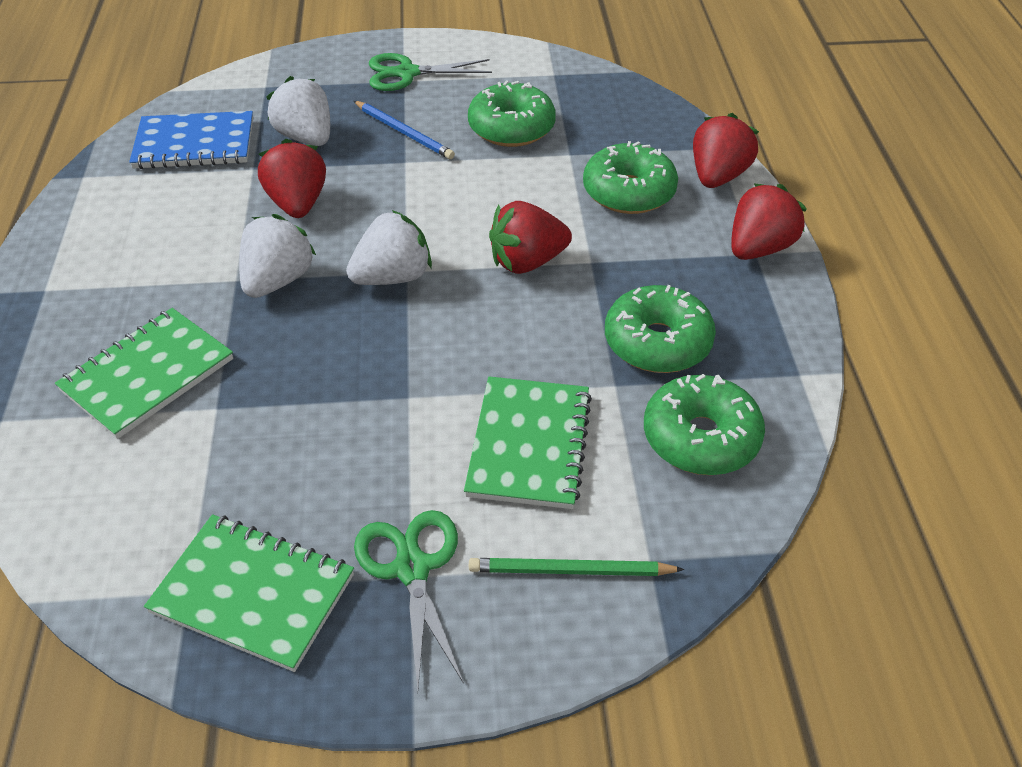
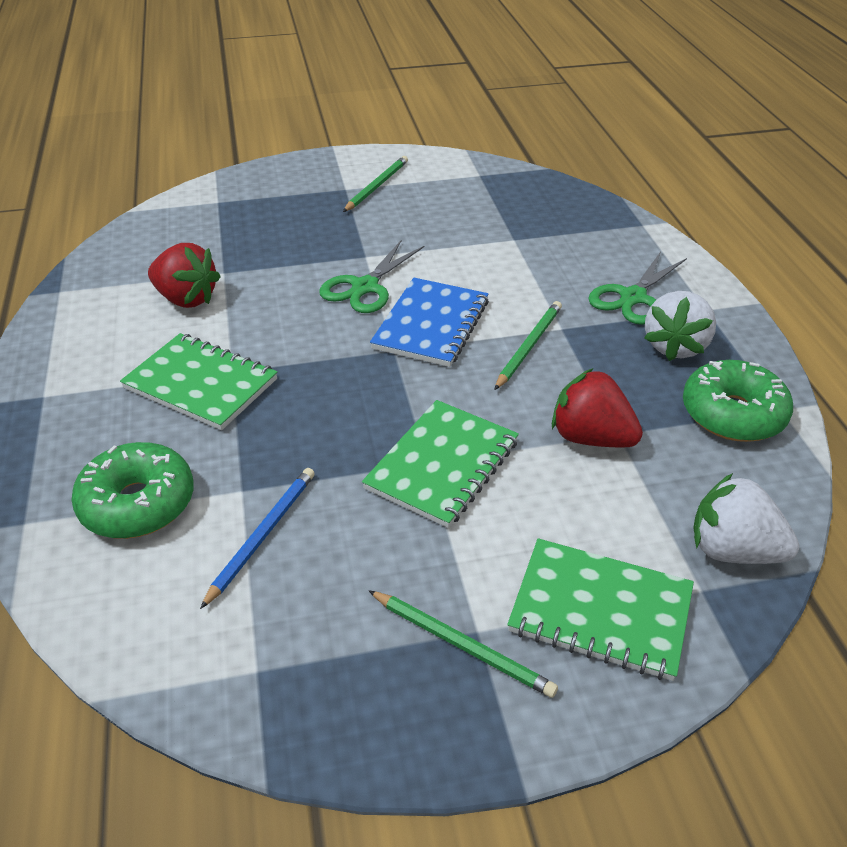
green donut: [468,80,556,147] [583,141,678,214] [605,285,716,373] [644,374,765,475] = 4 -> [71,442,194,539] [683,360,793,442] = 2
green pencil: [469,558,684,576] = 1 -> [343,156,408,212] [369,591,558,698] [494,301,562,390] = 3
red strawberry: [258,139,326,218] [489,201,572,274] [693,113,759,188] [731,183,807,260] = 4 -> [148,243,221,308] [552,368,643,448] = 2
white strawberry: [239,214,316,298] [266,76,330,146] [346,210,432,285] = 3 -> [644,291,716,361] [693,473,800,564] = 2

